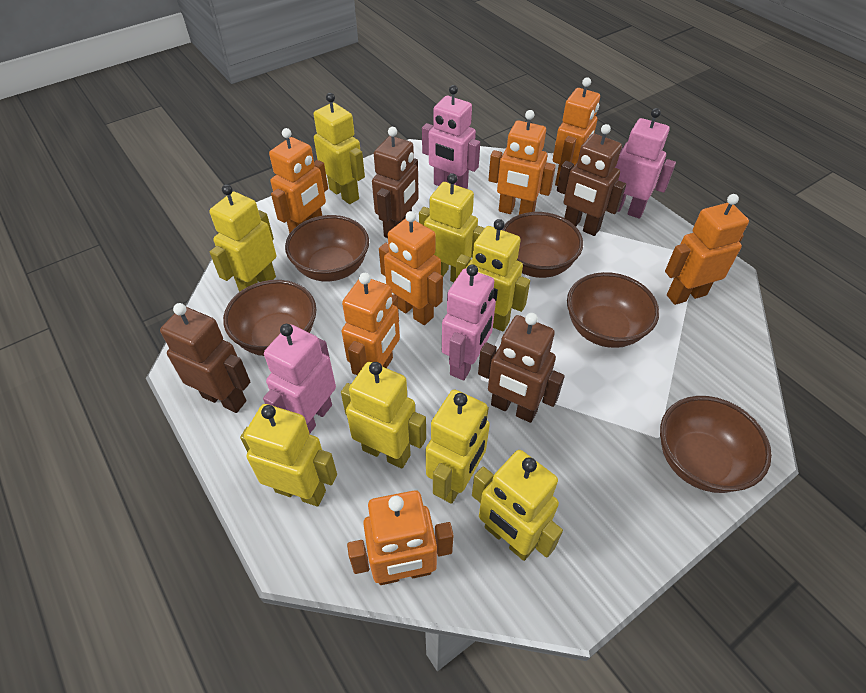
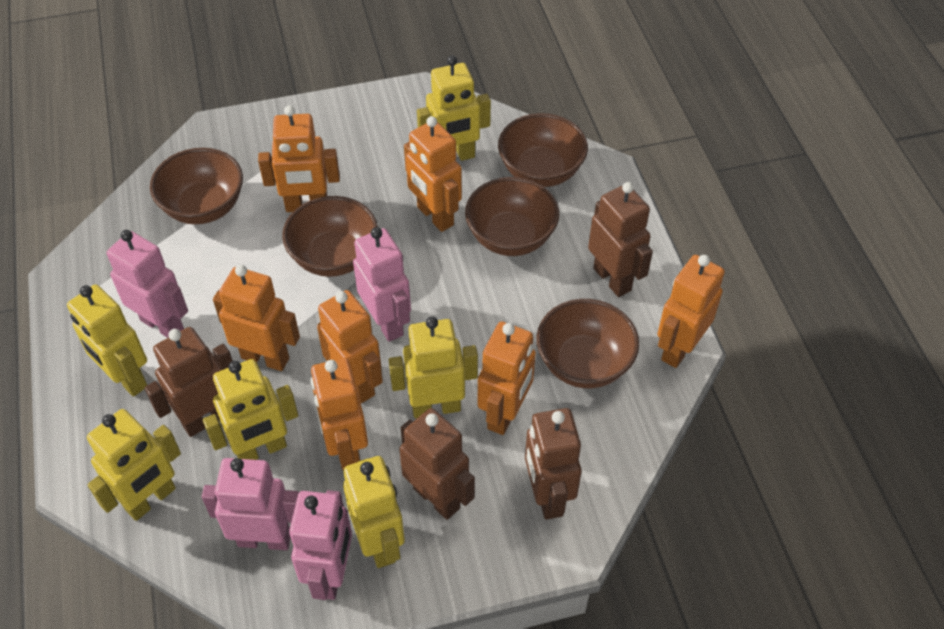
yellow robot: [209,184,276,292] [240,404,337,506] [314,93,365,204] [341,362,426,469] [419,173,485,282] [425,389,490,504] [455,219,530,331] [472,450,563,561] = 8 -> [67,284,147,397] [87,409,181,521] [203,359,298,460] [343,456,405,568] [389,317,478,418] [417,55,491,161] = 6

